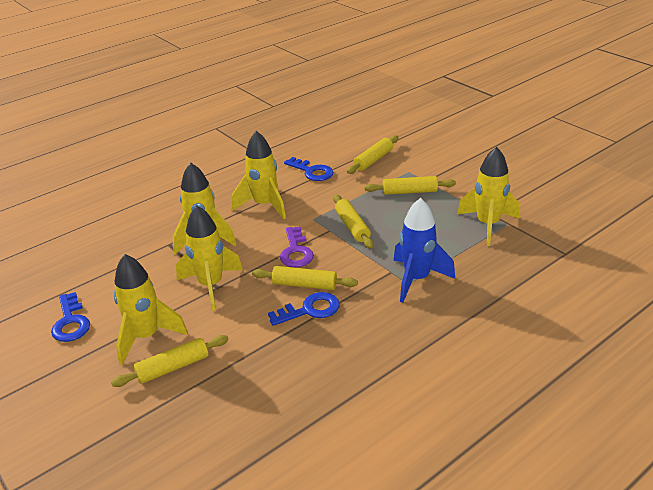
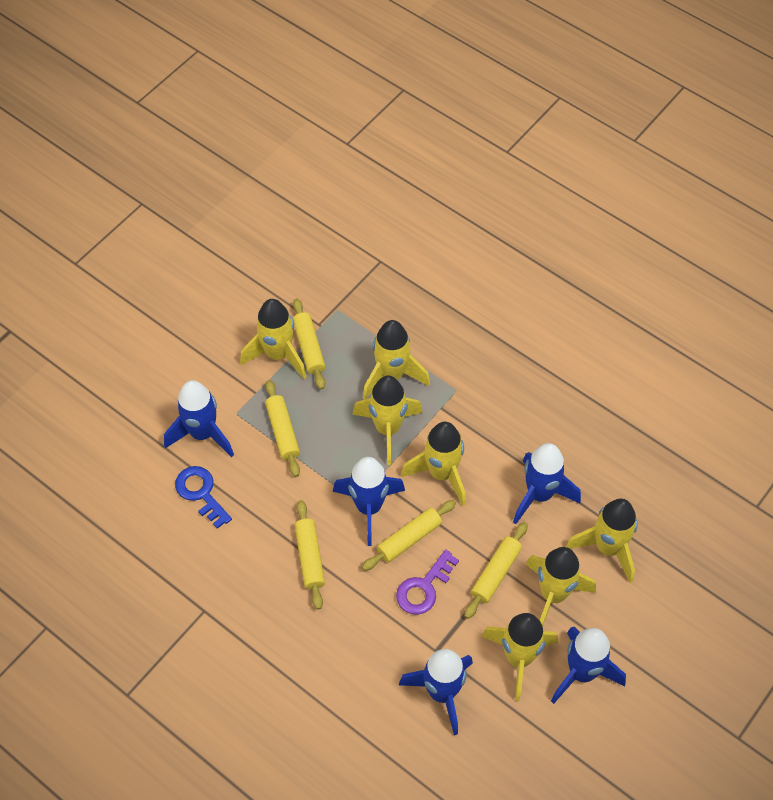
blue key: [51,292,90,342] [268,292,340,326] [284,157,333,181] = 3 -> [175,466,232,529] = 1
blue rocket: [393,198,455,303] = 1 -> [164,380,234,457] [333,457,405,546] [399,649,473,735] [513,443,581,524] [551,627,626,704] = 5
yellow rocket: [114,254,188,365] [173,163,237,255] [176,206,243,311] [232,131,286,219] [457,147,519,246] = 5 -> [240,299,306,379] [352,375,423,465] [363,320,430,400] [401,422,466,506] [481,613,558,701] [526,547,596,626] [566,499,638,583] = 7

